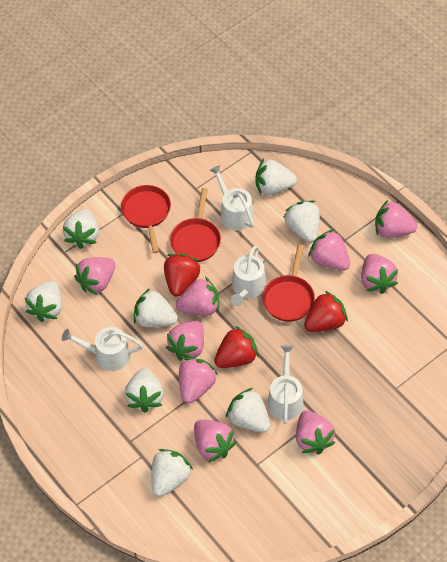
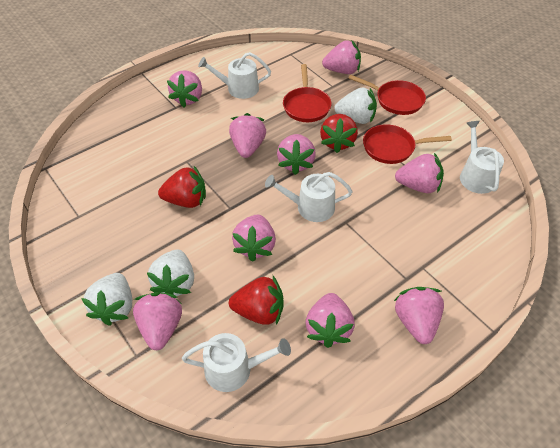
white strawberry: [25,281,62,322] [63,209,99,249] [125,368,164,413] [134,288,178,327] [151,449,193,497] [226,388,270,432] [255,159,297,195] [283,200,320,243] = 8 -> [81,273,132,326] [147,249,194,296] [334,87,377,124] = 3

